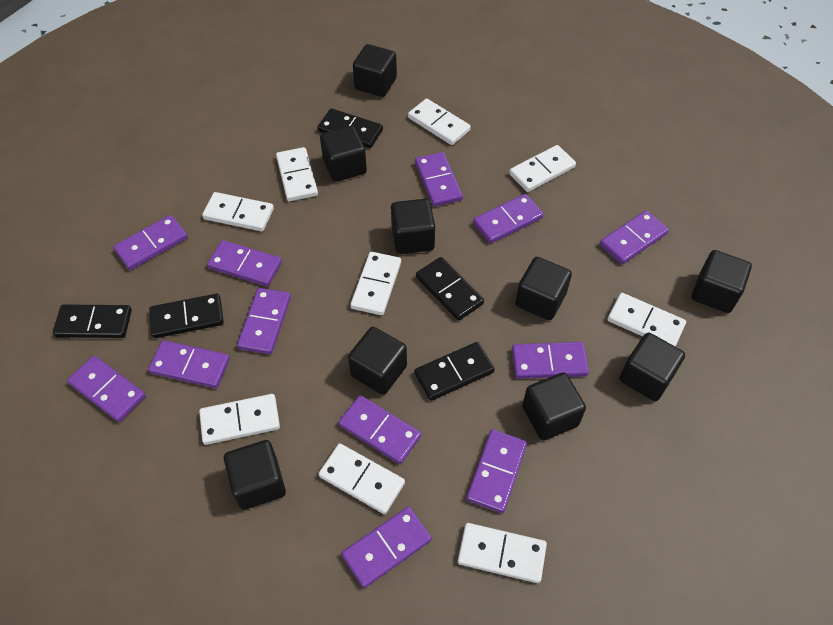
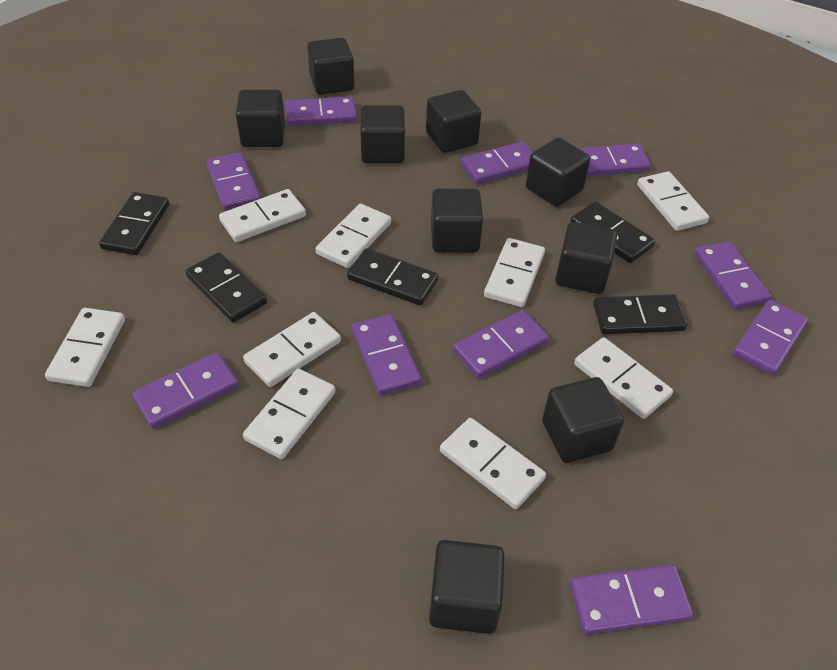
purple domino: [67,356,146,422] [113,215,188,270] [148,340,230,388] [207,240,282,287] [237,288,291,354] [338,395,421,464] [342,507,432,588] [415,152,463,207] [466,429,527,513] [473,194,543,244] [512,342,589,379] [600,210,669,264] = 12 -> [132,352,239,429] [206,152,261,211] [286,97,357,126] [351,314,422,395] [453,310,549,378] [461,142,533,184] [570,565,693,635] [578,144,651,176] [694,241,772,310] [733,300,808,376] = 10

